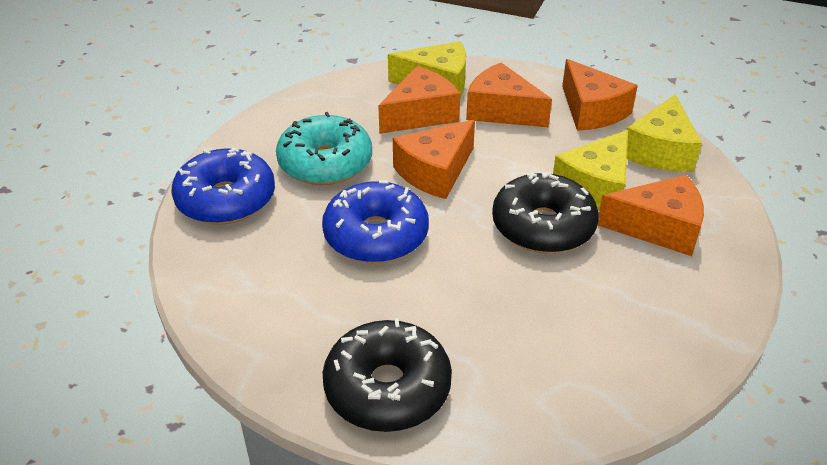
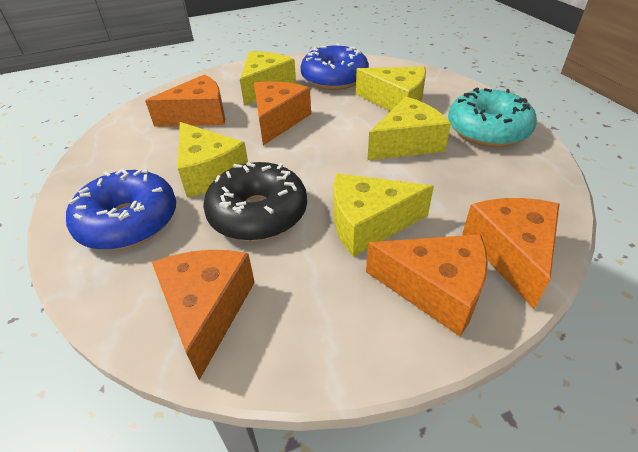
black donut: [323,318,452,432] [492,172,599,253] = 2 -> [203,162,307,241] = 1
yellow cheese: [388,41,466,97] [553,130,628,210] [626,94,702,172] = 3 -> [178,122,248,197] [240,51,296,105] [334,173,434,257] [356,67,426,111] [368,97,451,160] = 5

